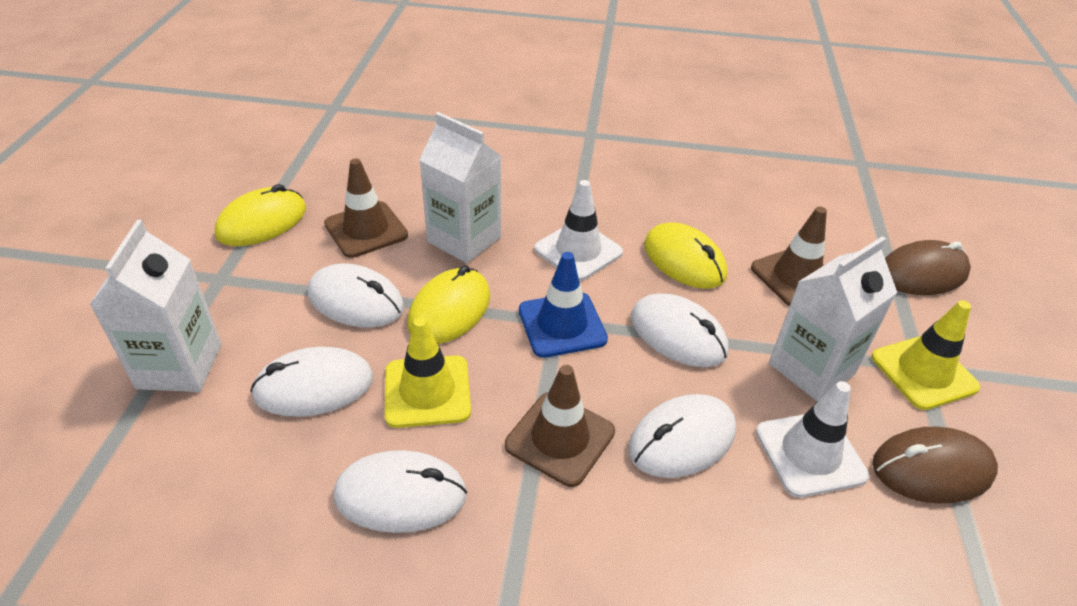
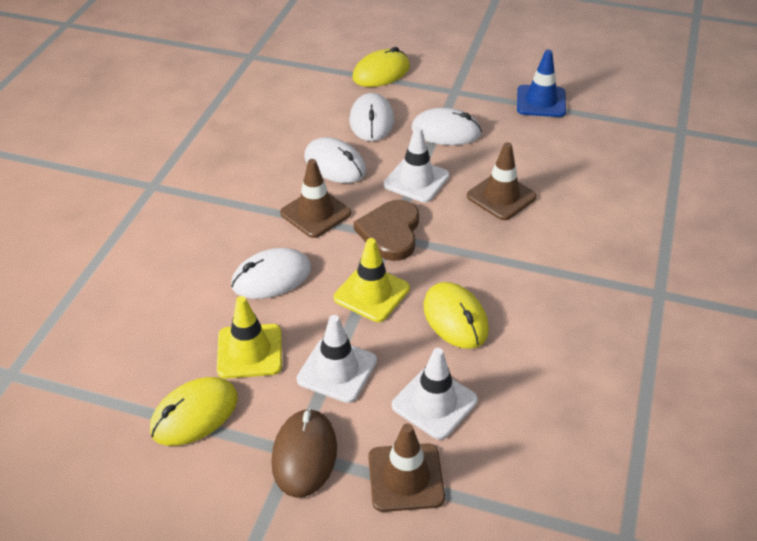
brown heart: none = 0 -> [354,200,419,261] = 1
brown mouse: [872,427,998,504] [885,240,971,295] = 2 -> [271,408,337,498] = 1
white carton: [89,220,221,392] [419,112,502,263] [769,236,898,402] = 3 -> none = 0
white mouse: [250,347,373,417] [308,264,404,328] [334,450,467,533] [628,394,736,478] [631,294,728,367] = 5 -> [231,248,312,299] [304,137,366,183] [349,93,394,141] [411,108,482,145] = 4
white traffic cone: [534,180,623,281] [756,381,869,498] = 2 -> [297,315,377,403] [383,127,450,203] [392,348,478,440] = 3

